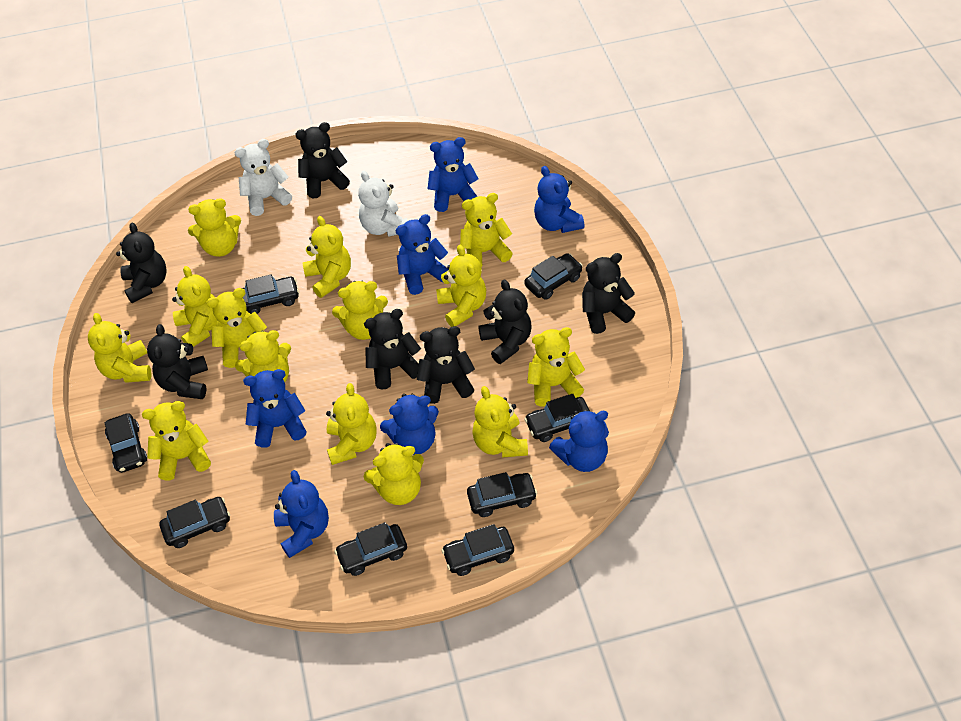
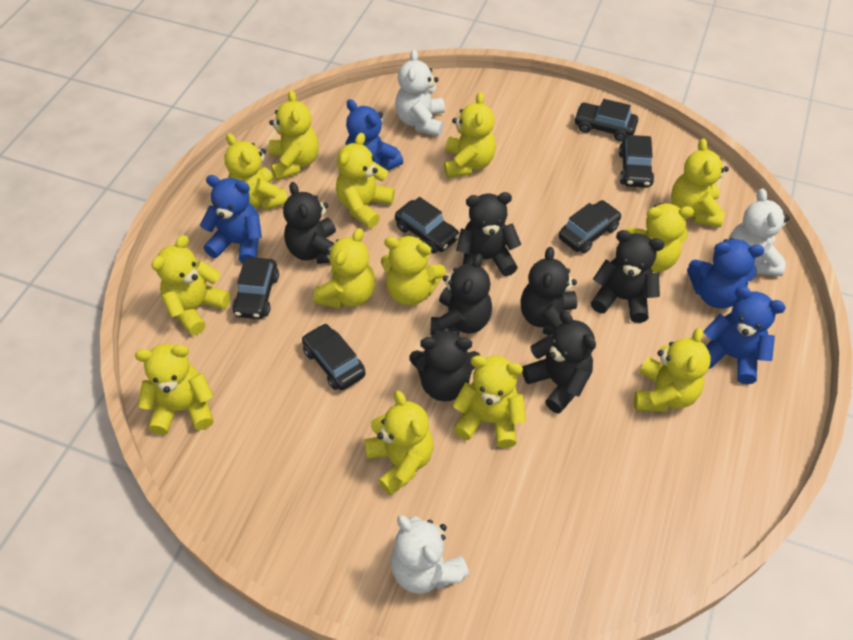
black car: [105,413,147,473] [159,497,230,548] [242,274,299,314] [334,522,407,576] [441,524,514,576] [467,472,537,517] [524,253,583,300] [524,394,590,442] = 8 -> [232,257,279,319] [302,323,366,390] [395,197,460,254] [558,200,622,254] [574,99,638,142] [619,135,654,188] = 6
blue teddy bear: [243,369,307,448] [274,470,329,558] [380,394,439,455] [396,214,449,295] [428,137,479,212] [534,166,585,233] [549,410,609,472] = 7 -> [200,175,262,263] [345,99,403,171] [687,238,764,309] [703,287,786,384] = 4
white teddy bear: [234,139,292,216] [358,171,408,237] = 2 -> [390,515,469,594] [395,49,445,137] [729,189,789,276] = 3
yellow teddy bear: [88,313,152,383] [142,401,211,481] [172,266,217,347] [188,198,241,257] [206,288,267,368] [235,330,291,382] [302,216,351,298] [326,383,377,465] [332,281,388,340] [363,443,424,505] [436,245,486,327] [460,193,513,267] [472,386,528,458] [527,327,585,406] = 14 -> [135,344,214,435] [152,235,231,335] [224,133,288,210] [269,90,319,180] [313,228,376,309] [336,133,395,228] [364,390,434,496] [381,236,446,306] [444,92,496,178] [452,355,526,448] [625,203,694,272] [634,328,711,412] [671,138,729,227] = 13

